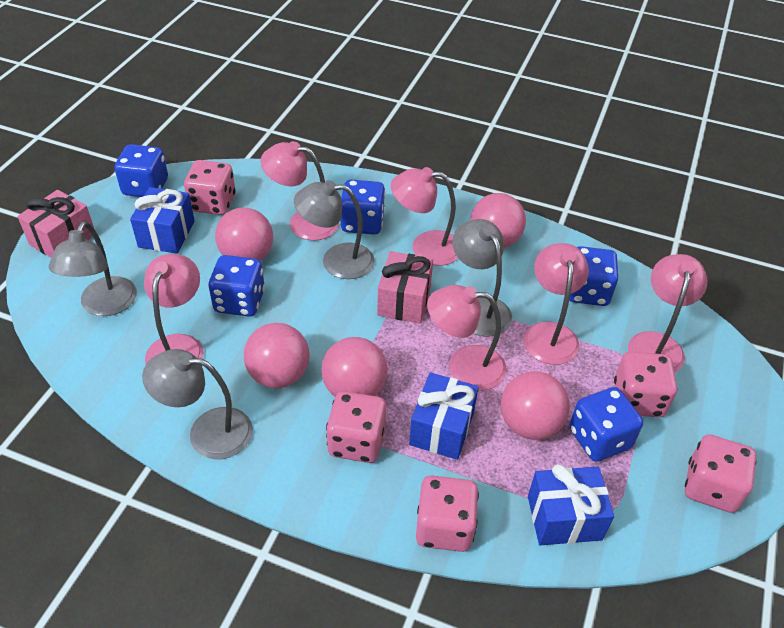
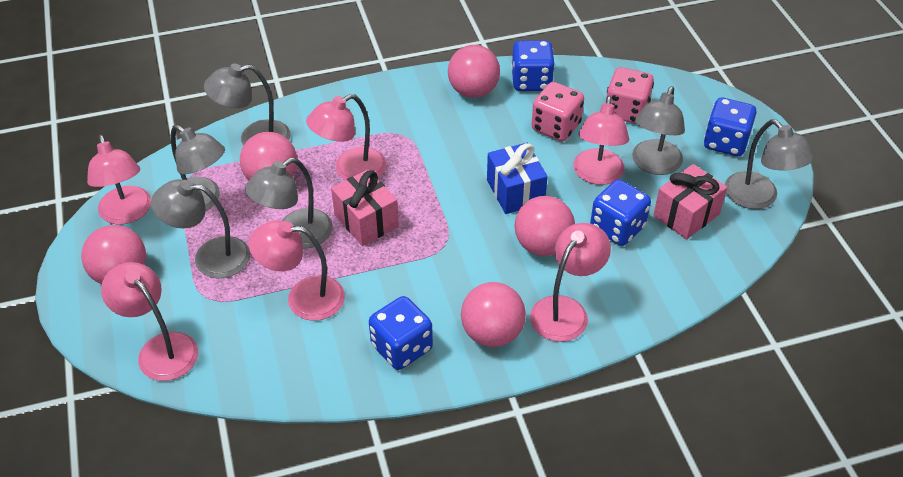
blue dice: [115,144,168,197] [208,255,265,317] [340,180,385,235] [569,246,618,306] [570,387,643,462] = 5 -> [369,296,433,370] [511,40,555,91] [590,179,651,246] [704,98,757,156] = 4
blue gift: [130,187,195,254] [409,372,479,460] [528,464,614,545] = 3 -> [487,143,548,214] = 1
grey lamp: [49,221,137,316] [142,349,253,459] [294,180,374,279] [452,219,512,336] = 4 -> [151,179,250,278] [171,125,225,211] [204,63,291,146] [245,158,333,248] [632,86,685,175] [725,119,815,209] = 6
pink dice: [184,160,236,215] [326,391,386,463] [416,475,479,552] [614,352,677,417] [685,434,756,513] = 5 -> [531,82,584,141] [606,67,654,124] = 2

